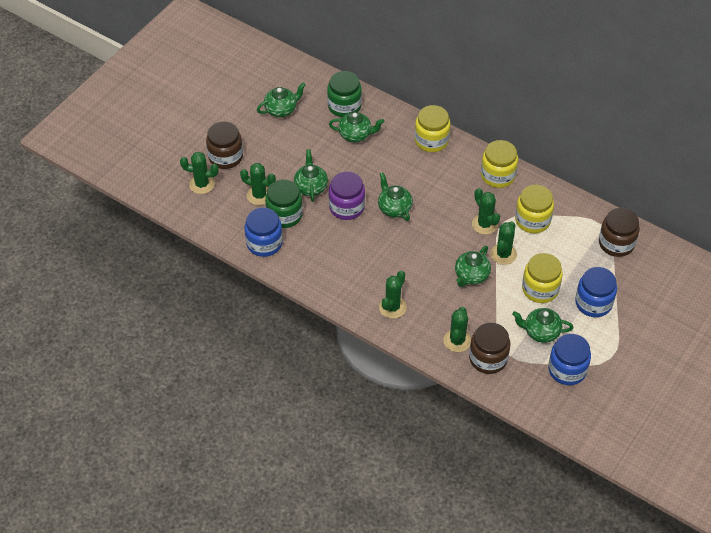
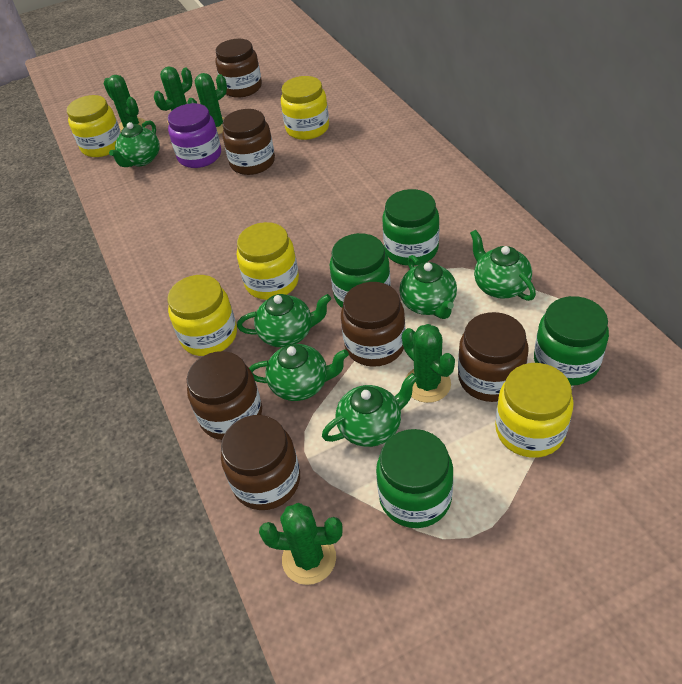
blue jar: [245,208,283,257] [548,334,591,385] [575,267,617,317] = 3 -> none = 0
brown jar: [206,122,243,169] [469,322,510,374] [599,208,640,257] = 3 -> [186,351,262,440] [215,39,262,98] [221,415,300,510] [222,109,275,175] [341,282,405,367] [458,312,529,402] = 6
green cactus: [180,152,219,194] [240,163,276,205] [379,271,406,319] [443,307,471,352] [472,188,500,235] [490,221,517,265] = 6 -> [104,75,146,131] [154,66,192,124] [187,73,227,134] [259,503,343,585] [402,324,455,403] = 5
green jar: [265,179,303,228] [327,71,362,117] = 2 -> [330,233,391,308] [376,429,453,528] [382,189,439,266] [534,296,609,386] = 4
yellow jar: [415,105,451,152] [481,140,518,188] [515,185,554,233] [522,253,563,303] = 4 -> [67,95,121,157] [168,275,237,356] [237,222,299,300] [281,76,329,140] [495,363,574,458] = 5

